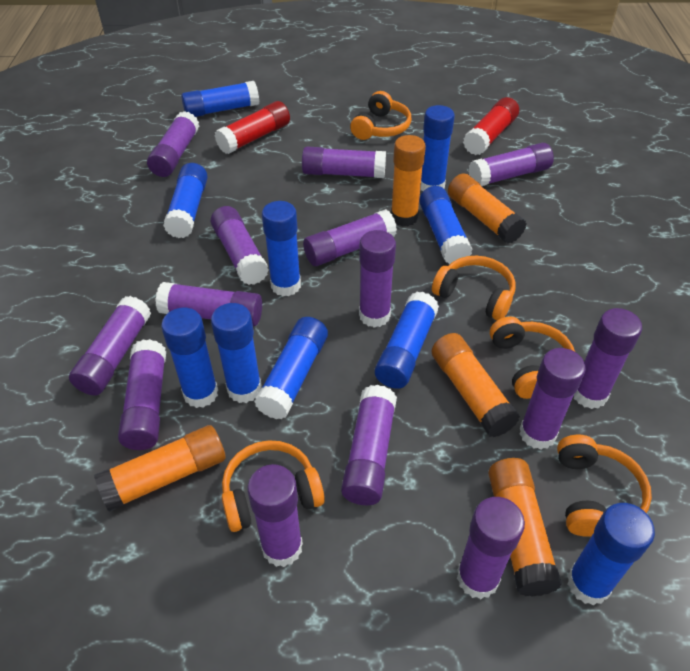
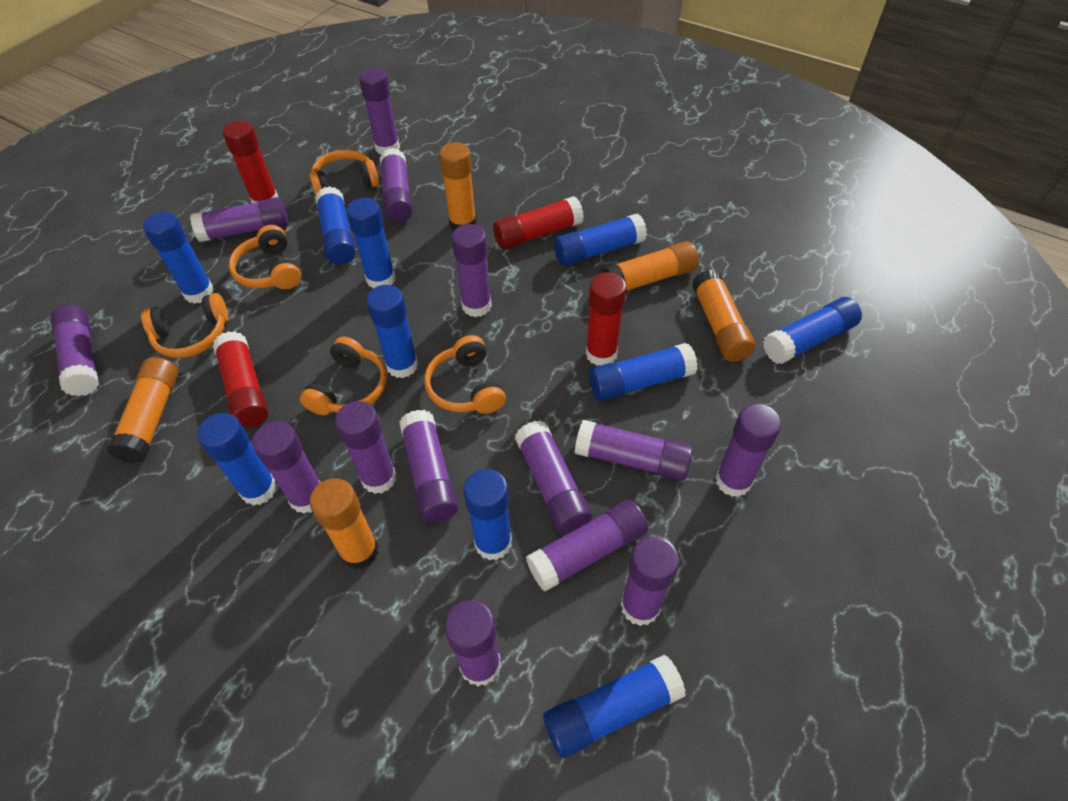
red glue stick: [215,101,290,154] [463,97,519,155] = 2 -> [213,331,268,428] [223,121,278,203] [493,196,584,250] [586,272,627,366] = 4

